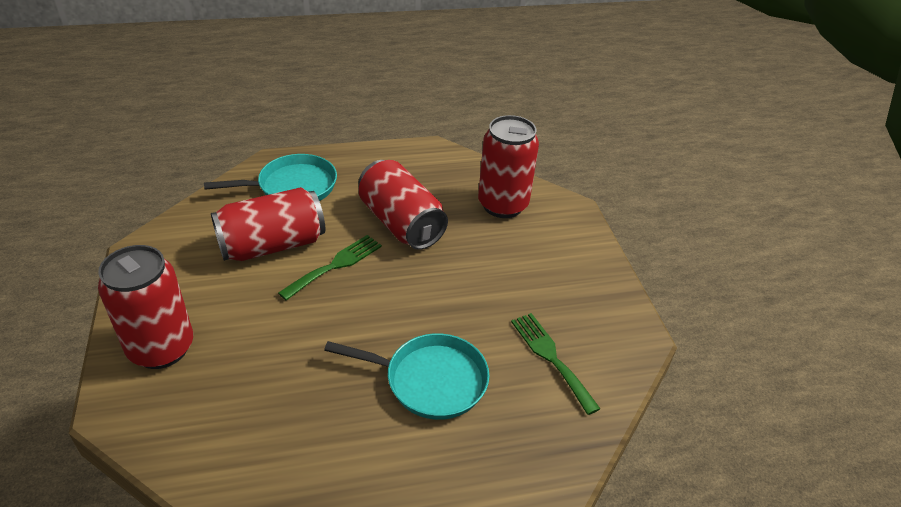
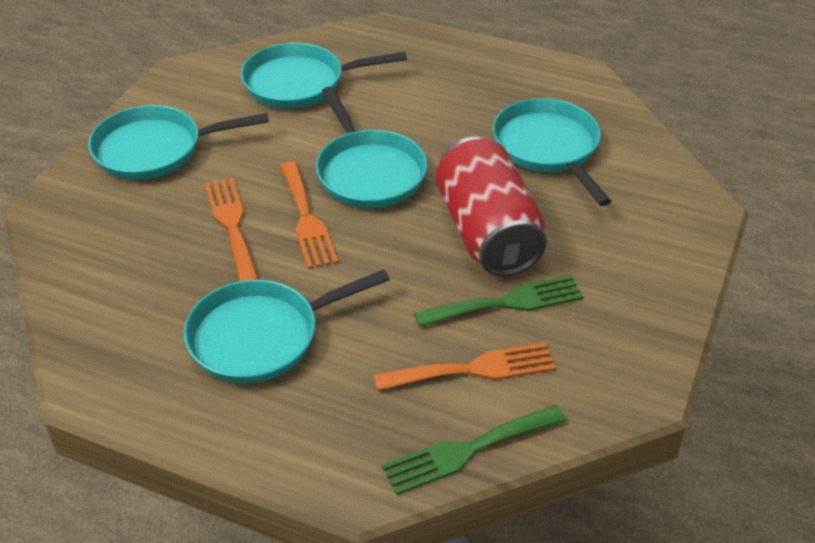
orange fork: none = 0 -> [205,178,259,281] [280,161,338,269] [374,343,555,391] = 3
red can: [98,245,193,369] [211,187,325,261] [359,160,448,250] [478,115,539,218] = 4 -> [436,137,547,276] = 1
turquoise pan: [204,154,337,201] [324,333,490,420] = 2 -> [88,105,269,180] [184,269,390,383] [241,43,407,108] [316,86,427,208] [493,98,611,206] = 5

